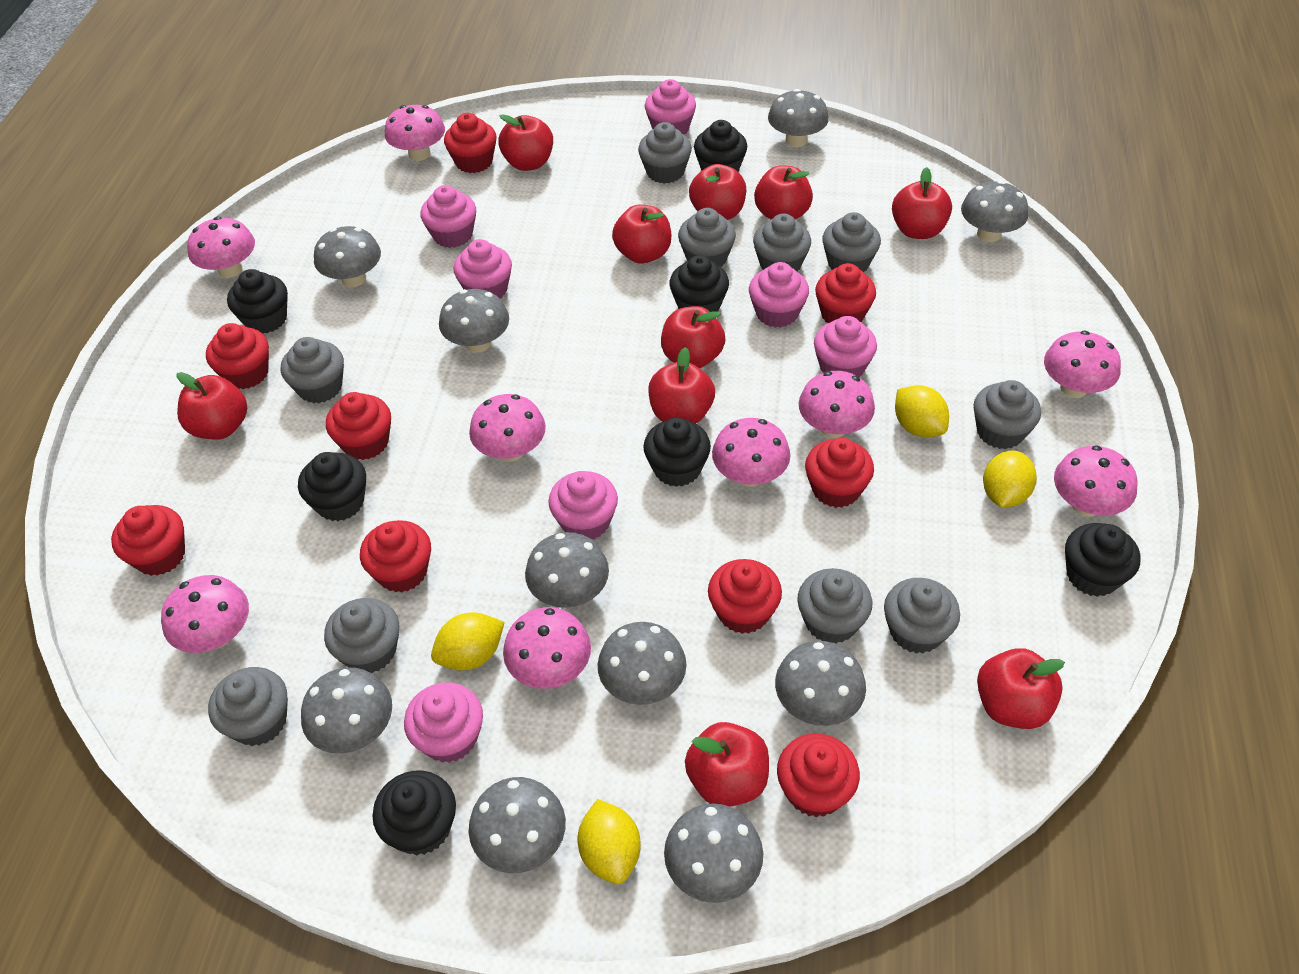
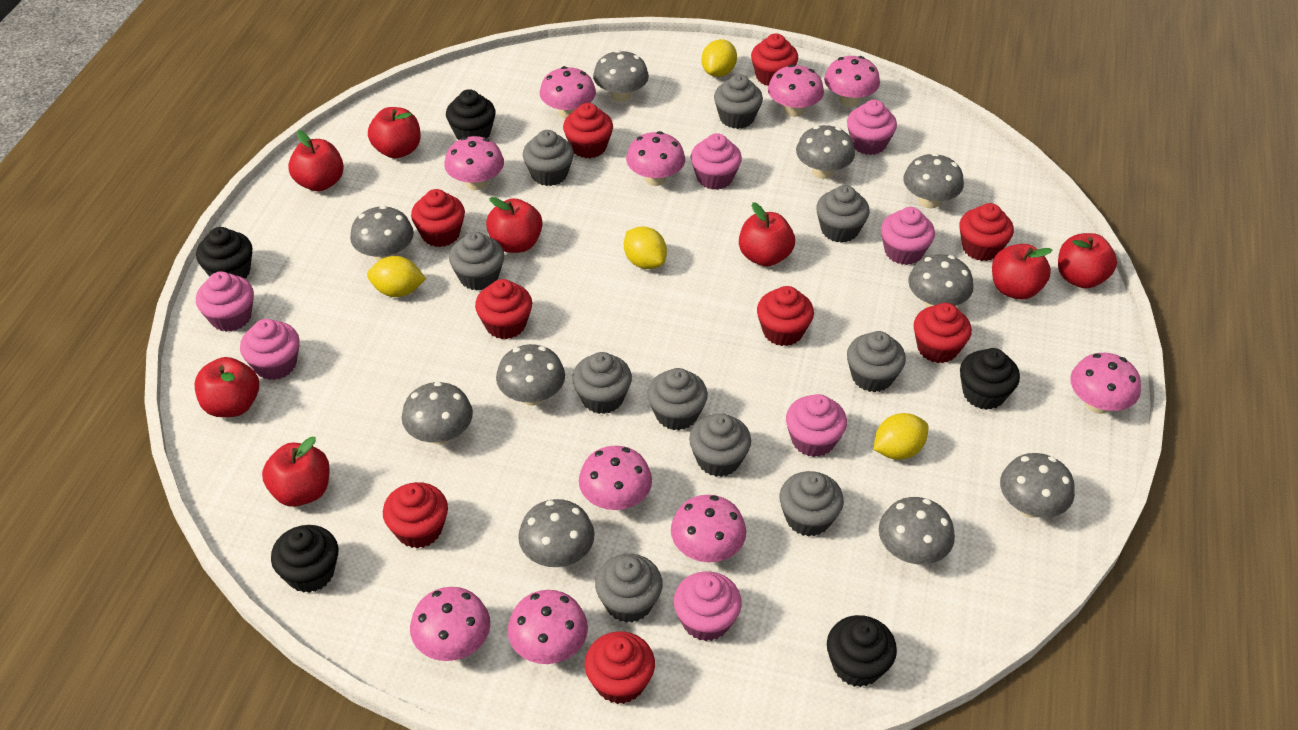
black cupcake: [227,269,288,334] [298,452,366,521] [372,770,456,855] [643,417,711,487] [669,255,729,312] [694,120,747,172] [1065,523,1140,597] = 7 -> [196,227,252,279] [271,525,338,593] [446,89,496,140] [827,615,897,687] [960,348,1020,410] = 5
pink mushroom: [161,575,249,653] [187,217,255,278] [385,105,445,161] [469,394,546,462] [503,607,591,689] [712,418,790,487] [799,371,875,438] [1044,331,1121,398] [1054,445,1138,517] = 9 -> [410,587,490,661] [444,136,504,190] [508,590,588,664] [540,66,596,119] [579,446,652,510] [626,131,685,186] [671,495,746,562] [768,64,824,117] [824,56,880,107] [1070,353,1141,414] = 10
red apple: [177,372,247,440] [498,114,553,171] [612,204,671,264] [648,347,715,424] [661,306,725,368] [685,722,769,807] [689,164,746,220] [754,165,813,219] [892,167,952,239] [977,648,1065,729] = 10 -> [195,357,259,417] [262,437,330,507] [288,130,344,191] [368,107,421,159] [486,197,543,253] [739,202,795,267] [992,244,1052,299] [1058,233,1117,289] = 8

